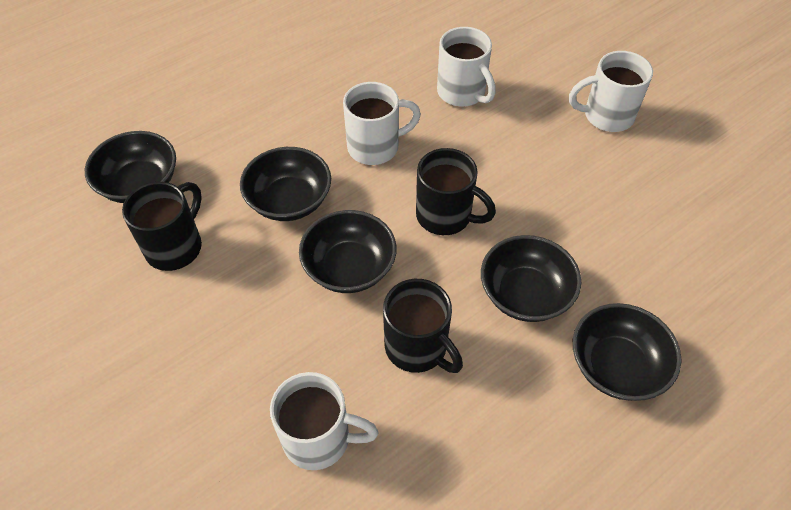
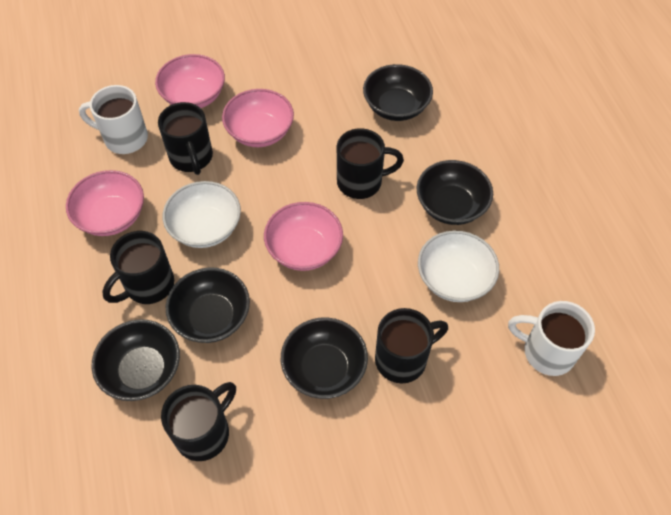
black mug: [122,182,202,271] [383,279,463,373] [416,148,496,235] = 3 -> [102,231,174,304] [158,102,213,175] [161,382,236,461] [337,128,404,199] [375,308,448,383] = 5
pink bowl: none = 0 -> [66,170,144,236] [155,54,225,108] [222,89,294,147] [264,202,343,271] = 4
white bowl: none = 0 -> [163,181,241,248] [418,231,499,302] = 2
white mug: [270,372,379,470] [343,82,421,165] [437,27,496,107] [569,51,653,132] = 4 -> [79,85,148,154] [508,301,595,376] = 2

